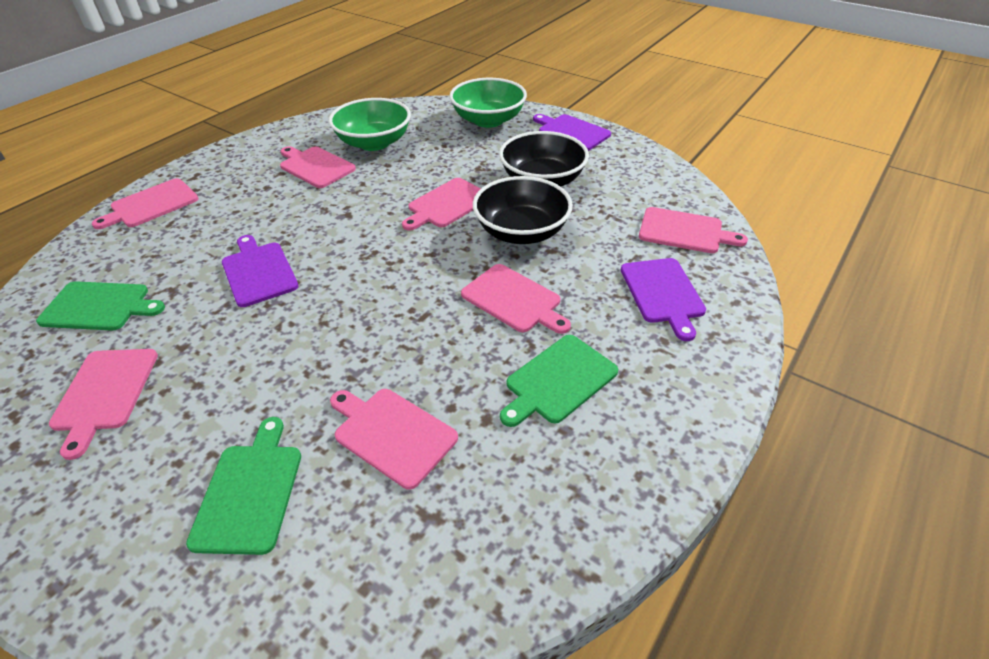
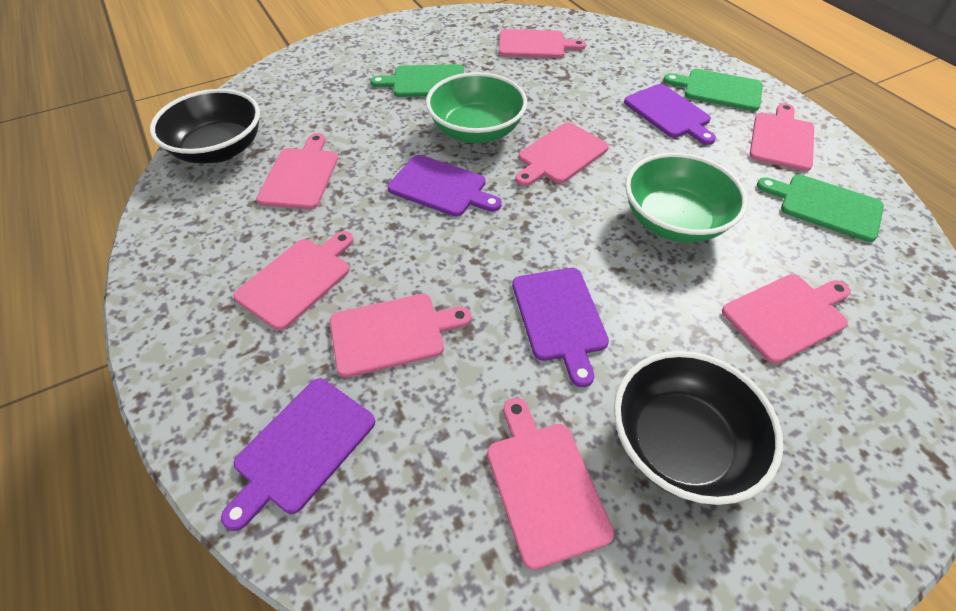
pink cutting board: [49,349,158,460] [92,178,199,229] [280,146,356,188] [330,389,458,490] [402,178,481,231] [461,264,571,334] [639,207,748,253] = 7 -> [233,231,354,330] [256,133,338,210] [330,294,472,378] [487,398,614,570] [499,29,586,58] [515,122,609,186] [722,274,851,364] [749,103,814,171] = 8
purple cutting board: [222,235,299,307] [533,114,611,151] [621,258,706,341] = 3 -> [221,379,375,531] [387,155,502,216] [512,268,609,387] [624,84,716,145] = 4

